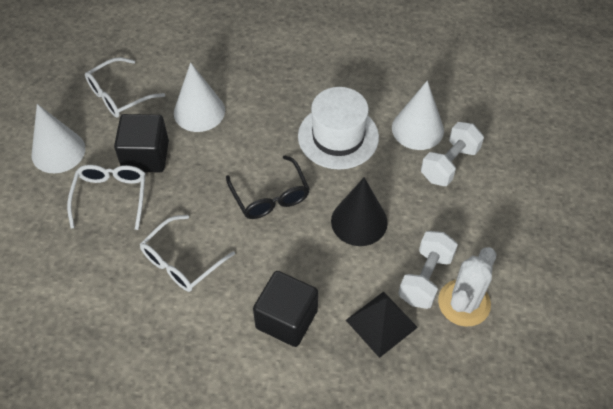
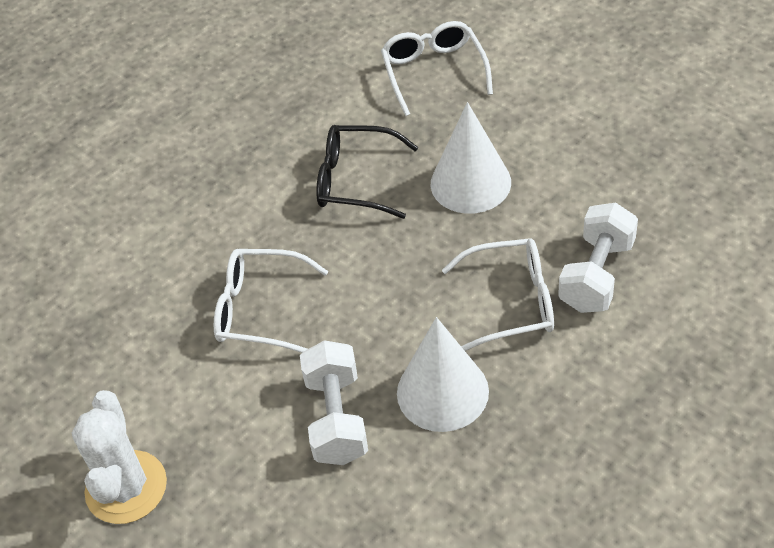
black cone: [331,177,388,246] = 1 -> none = 0
black cube: [114,114,169,172] [253,271,318,347] = 2 -> none = 0
black pyramid: [346,291,418,358] = 1 -> none = 0
white cone: [31,104,85,173] [174,62,225,132] [392,80,444,150] = 3 -> [397,317,489,432] [431,102,511,214] = 2
white hat: [298,87,379,170] = 1 -> none = 0

